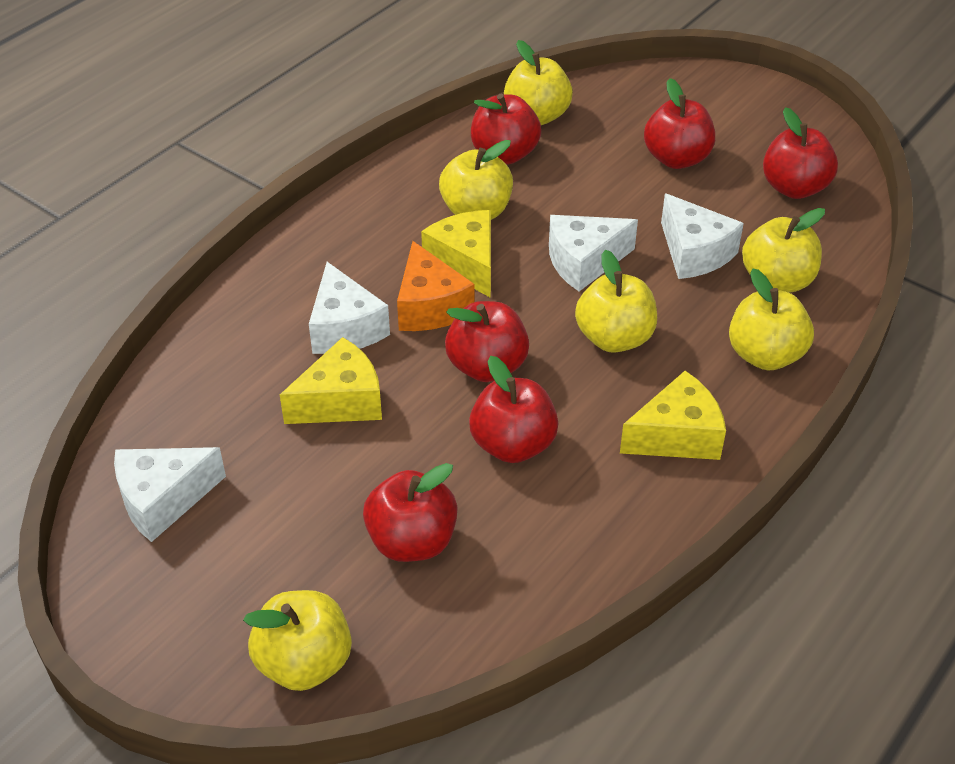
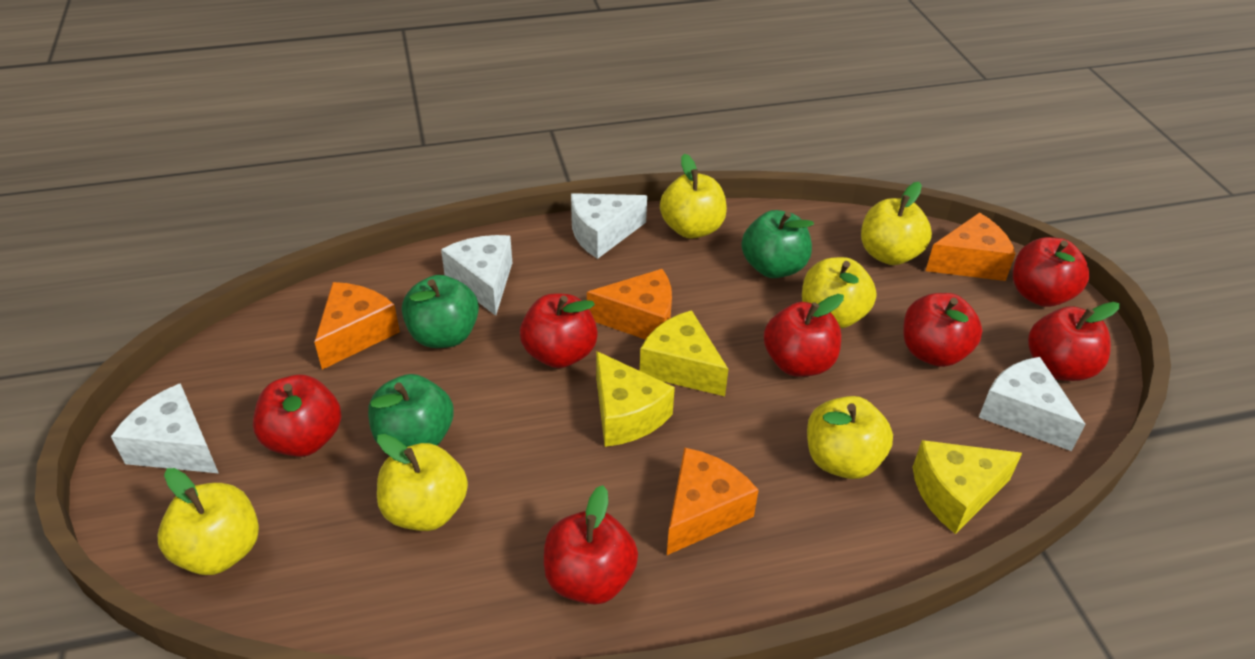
green apple: none = 0 -> [368,374,454,447] [402,275,479,348] [741,210,814,278] = 3
orange cheese: [397,241,475,331] = 1 -> [314,282,400,370] [587,269,672,340] [667,447,759,555] [926,213,1015,281] = 4
red apple: [363,463,458,562] [445,301,529,382] [469,356,558,463] [471,93,541,165] [644,78,715,169] [763,107,838,199] = 6 -> [253,375,341,457] [520,294,598,368] [544,485,638,605] [764,294,844,377] [903,293,982,367] [1013,237,1089,307] [1028,302,1120,381] = 7

